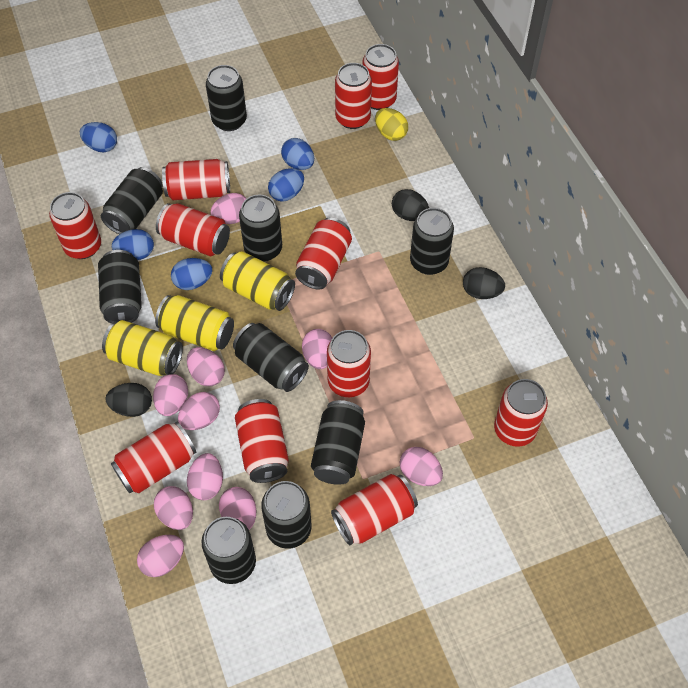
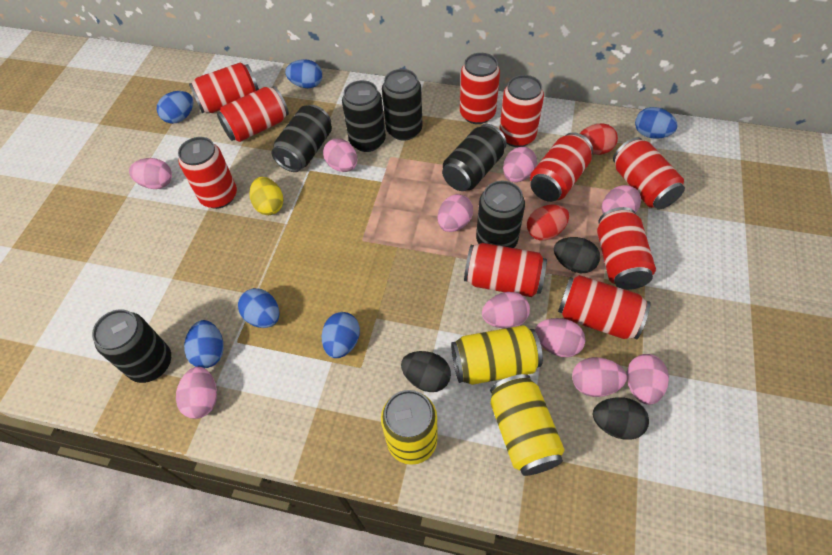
black can: [98,250,142,324] [101,167,163,234] [201,517,256,584] [206,65,247,131] [233,323,309,392] [239,195,282,262] [261,481,312,549] [311,400,365,485] [410,208,454,275] = 9 -> [92,309,171,383] [272,105,332,172] [342,80,386,152] [382,69,423,141] [442,124,507,191] [476,181,525,248] = 6
blue egg: [80,122,117,152] [112,229,154,260] [171,258,212,290] [268,168,304,202] [281,138,314,170] = 5 -> [157,91,193,124] [184,320,224,368] [238,288,280,328] [285,59,322,88] [322,312,360,358] [635,107,678,139] = 6
red can: [49,192,101,259] [111,421,196,493] [156,203,230,256] [162,159,230,200] [235,399,289,483] [295,218,352,290] [327,330,371,397] [331,474,418,545] [335,63,372,129] [363,44,399,110] [494,379,548,447] = 11 -> [178,137,237,209] [189,62,259,113] [217,86,289,142] [460,53,500,124] [464,243,547,297] [499,75,544,147] [530,132,593,202] [558,275,651,339] [597,207,656,290] [613,137,685,210] = 10
red egg: none = 0 -> [527,204,569,241] [580,123,618,155] = 2

